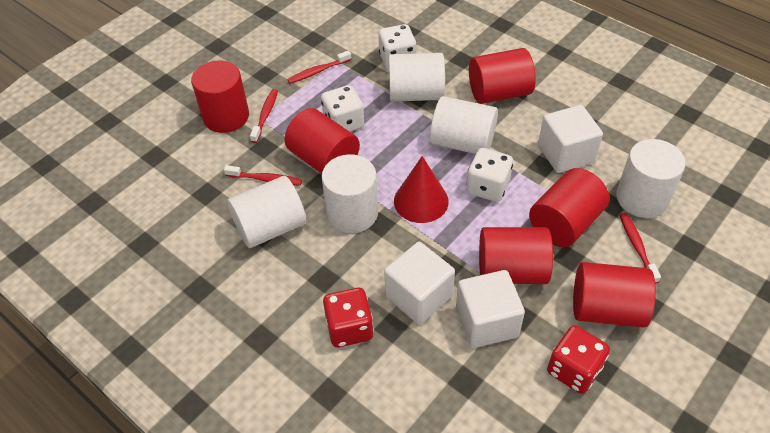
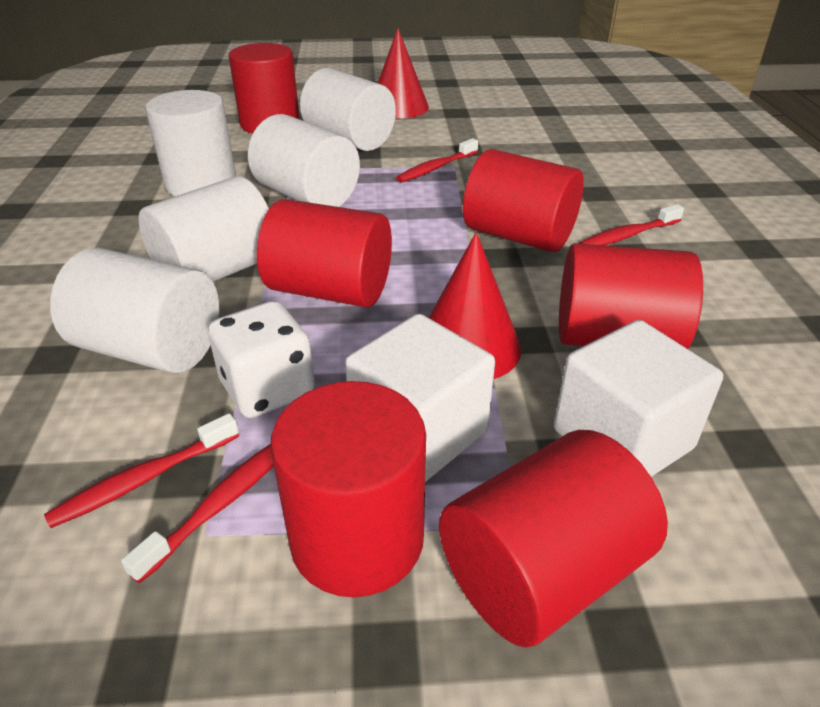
red cone: [394,156,449,223] = 1 -> [378,28,429,119] [428,232,522,379] = 2
red dice: [323,288,374,347] [547,325,610,394] = 2 -> none = 0
white cube: [384,242,455,325] [456,270,525,348] [538,105,603,173] = 3 -> [345,314,495,482] [554,320,723,477] = 2
white dice: [321,85,364,132] [378,24,416,70] [466,148,513,202] = 3 -> [208,301,315,418] = 1

